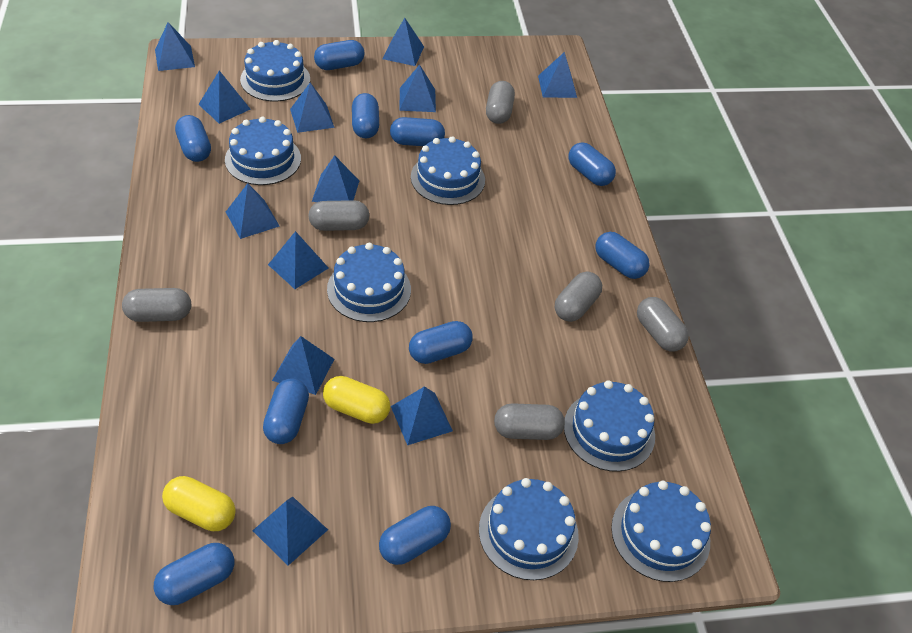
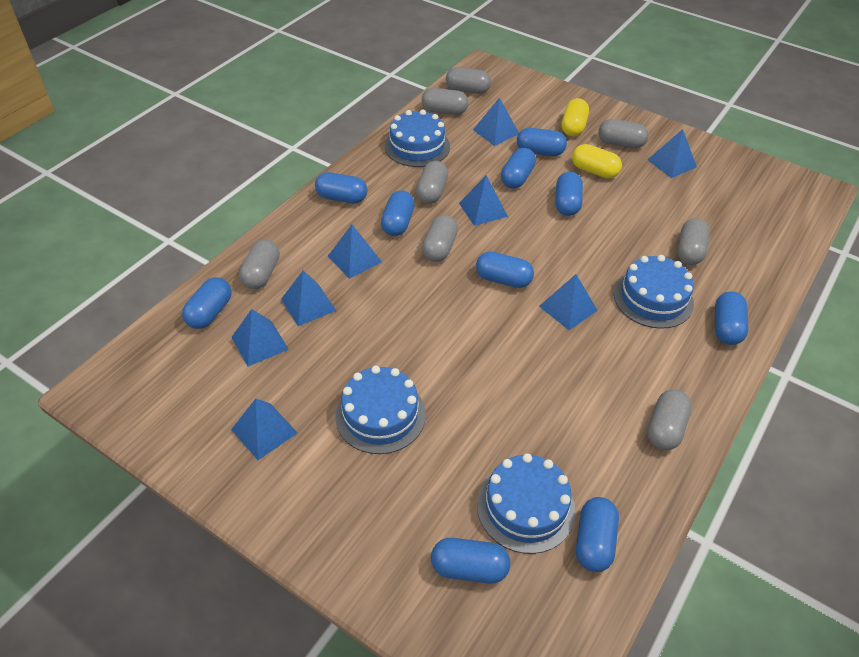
blue cake: [225,117,301,185] [240,40,310,102] [327,243,411,322] [411,136,485,205] [479,478,579,580] [564,380,655,472] [611,481,711,582] = 7 -> [335,366,426,454] [385,109,450,167] [477,453,576,554] [614,255,694,329] = 4
blue pyramid: [155,22,195,71] [198,71,251,124] [226,183,280,239] [253,496,328,566] [268,231,328,289] [272,336,334,395] [290,83,335,133] [312,155,359,202] [382,18,424,66] [391,386,453,445] [399,64,436,112] [538,52,577,98] = 12 -> [231,309,289,367] [231,399,298,460] [281,270,336,326] [328,225,382,279] [459,175,508,226] [473,98,519,146] [539,274,598,330] [648,129,697,178] = 8
grey capsule: [122,288,191,322] [309,200,369,231] [486,81,515,124] [494,403,565,440] [555,272,602,322] [637,297,689,352] = 6 -> [239,239,280,289] [416,161,448,204] [422,88,469,115] [422,215,458,262] [446,67,491,94] [598,119,649,148] [647,389,692,450] [677,218,710,265] = 8

